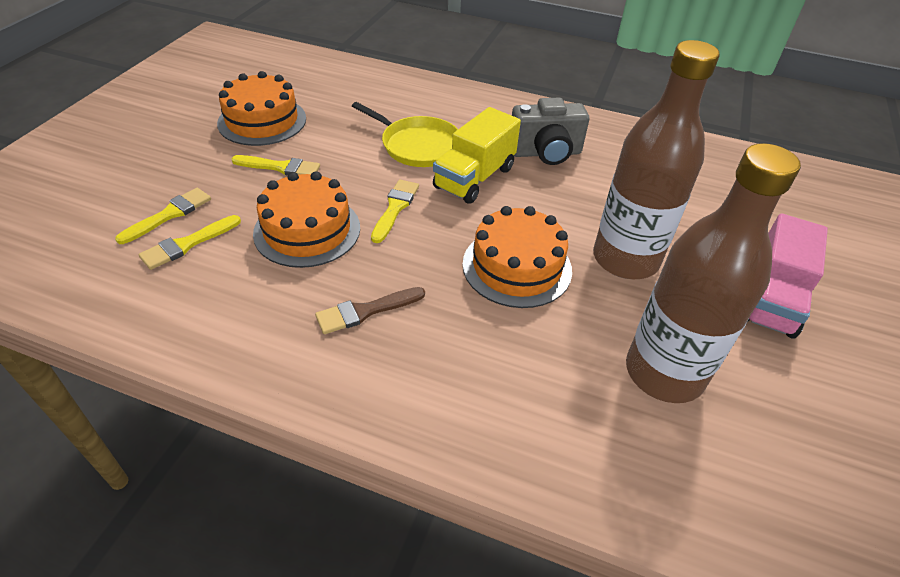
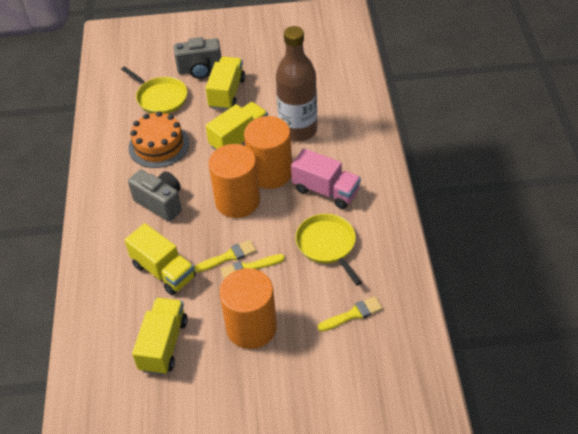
brown bottle: [593,40,720,279] [626,143,801,403] = 2 -> [276,26,317,142] = 1
brown brush: [315,287,425,334] = 1 -> none = 0
grey camera: [512,98,589,165] = 1 -> [128,170,182,222] [174,37,221,79] = 2
orange cake: [217,71,306,146] [253,171,360,268] [462,206,572,308] = 3 -> [128,111,189,168] = 1
orange cylinder: none = 0 -> [208,144,260,218] [219,268,277,349] [244,116,292,189] = 3
yellow brush: [115,188,211,244] [138,215,241,270] [232,155,320,176] [371,179,419,243] = 4 -> [194,240,256,273] [220,254,285,279] [318,296,383,332] = 3
yellow pan: [352,102,458,167] = 1 -> [121,66,187,114] [295,214,362,286] = 2
yellow truck: [433,107,521,204] = 1 -> [124,223,196,295] [132,298,187,375] [205,57,245,110] [206,102,268,150] = 4

